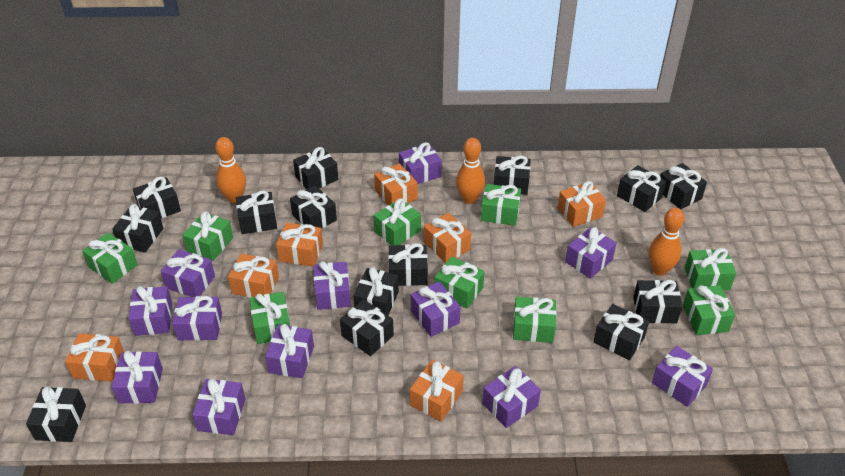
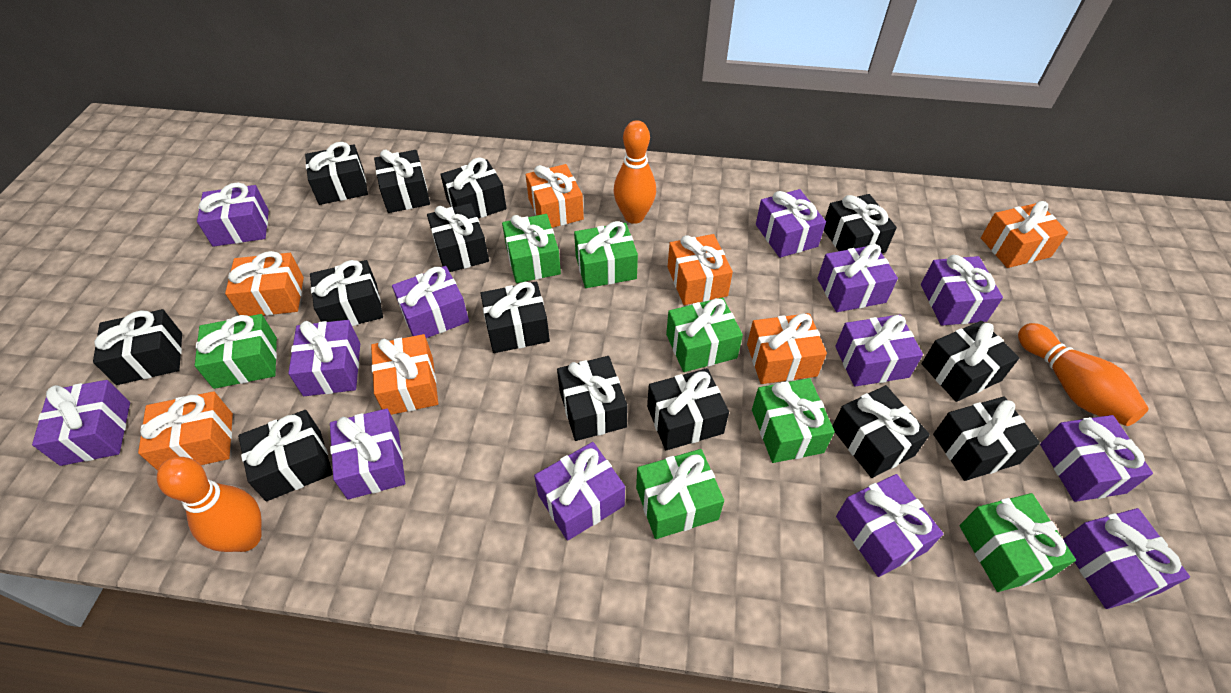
green gift: [82,233,138,284] [183,211,233,261] [250,292,290,344] [373,198,421,245] [434,256,485,309] [481,184,521,226] [513,297,557,343] [683,285,735,335] [685,248,736,290] = 9 -> [195,314,277,389] [502,214,561,283] [574,221,638,288] [636,449,724,539] [666,297,743,372] [752,378,835,463] [960,493,1076,592] = 7
purple gift: [112,351,163,404] [128,286,173,336] [160,249,215,297] [172,296,222,341] [192,378,246,435] [265,324,314,378] [313,261,351,310] [399,142,442,184] [411,281,460,337] [482,366,541,428] [565,227,616,279] [652,346,713,407] = 12 -> [32,380,130,466] [197,182,269,247] [288,320,360,396] [330,408,405,499] [392,266,469,338] [534,442,625,541] [756,189,826,258] [817,244,898,312] [835,314,923,387] [836,474,943,577] [921,255,1003,325] [1040,415,1153,502] [1063,508,1190,609] = 13

